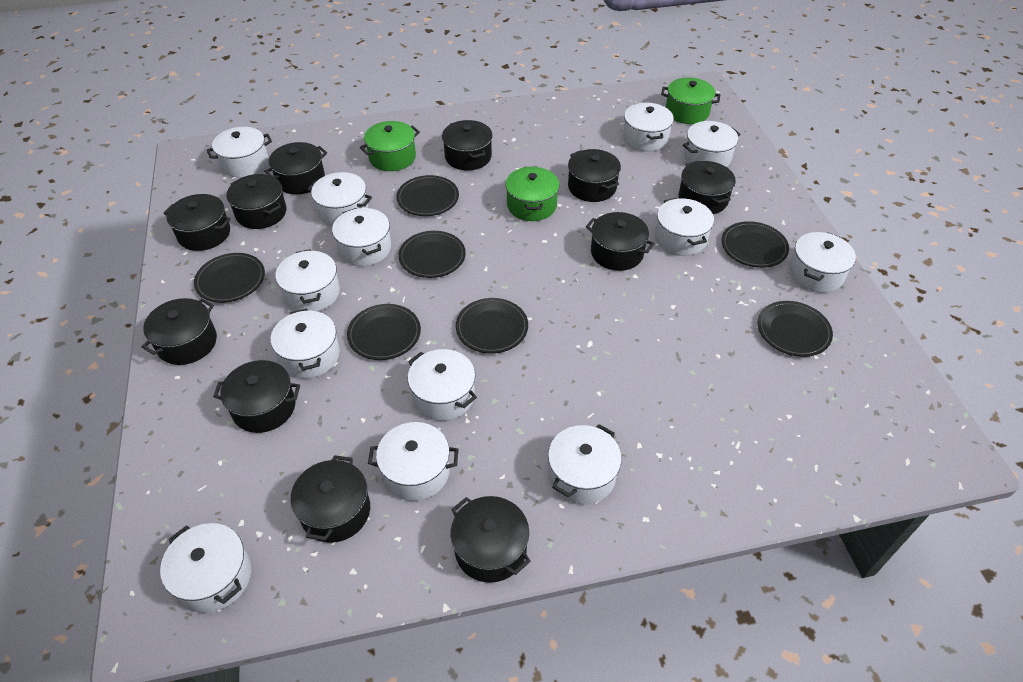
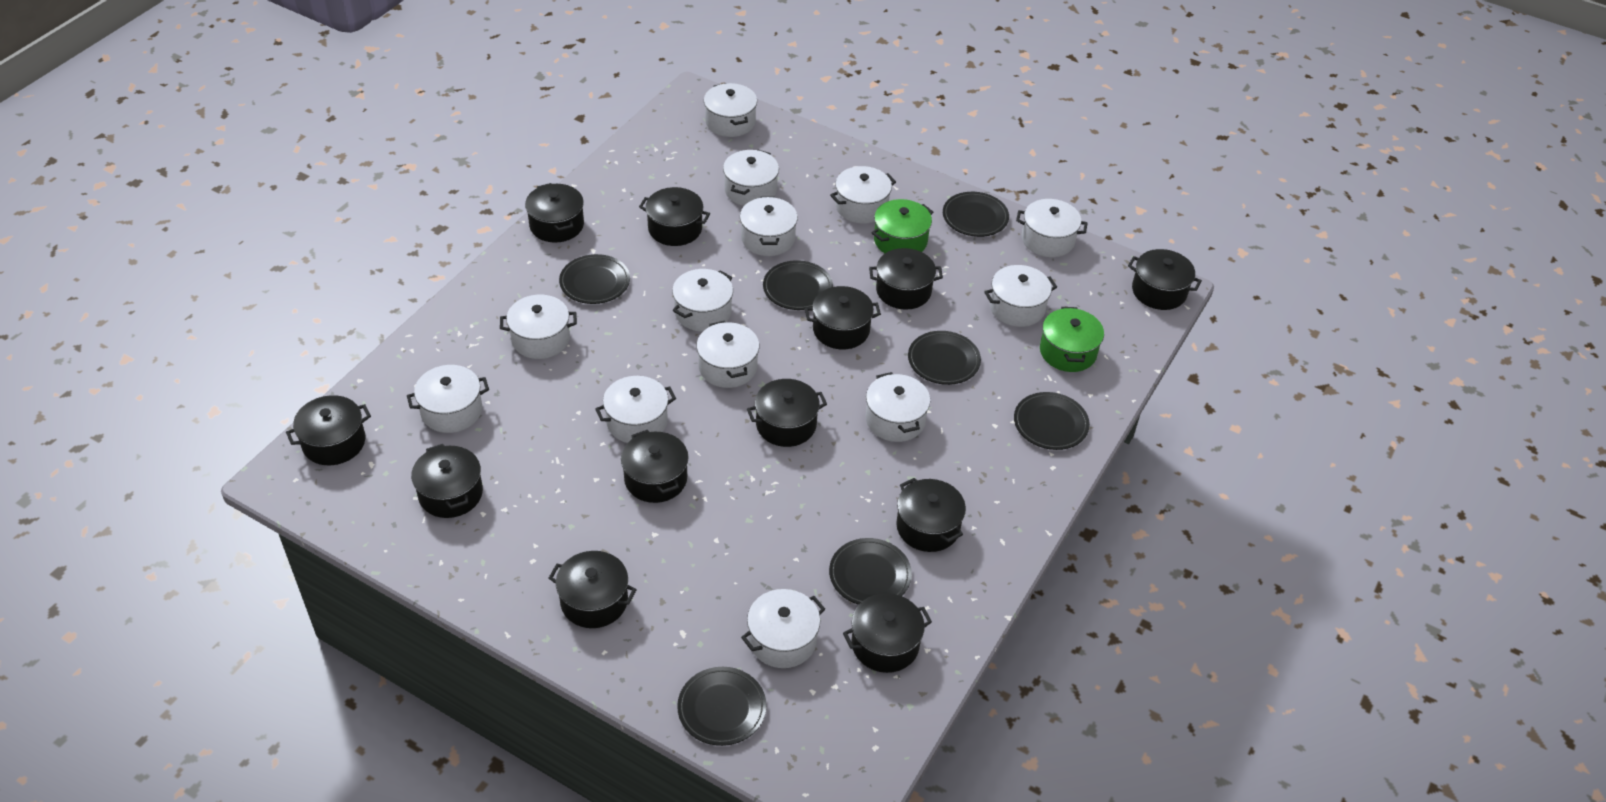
black pot: [141,298,217,365] [164,194,231,251] [213,360,300,433] [226,174,287,229] [264,142,327,194] [290,455,370,543] [442,120,493,171] [451,496,531,583] [568,149,621,202] [586,212,655,271] [679,161,736,214] = 11 -> [286,395,371,465] [411,444,483,518] [525,183,584,243] [549,551,637,628] [621,430,689,503] [639,187,710,246] [747,379,827,447] [805,286,881,349] [843,593,932,673] [869,248,943,310] [896,478,966,552] [1128,249,1202,310] = 12
green pot: [360,121,420,171] [505,167,559,221] [661,77,720,124] = 3 -> [872,199,933,253] [1040,307,1104,372] = 2

